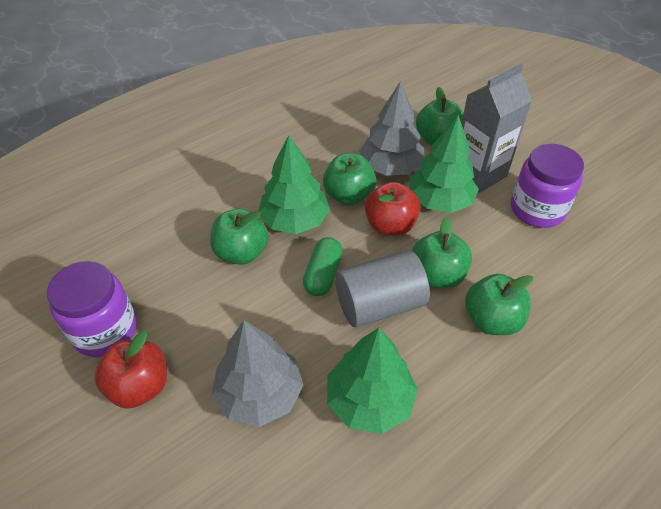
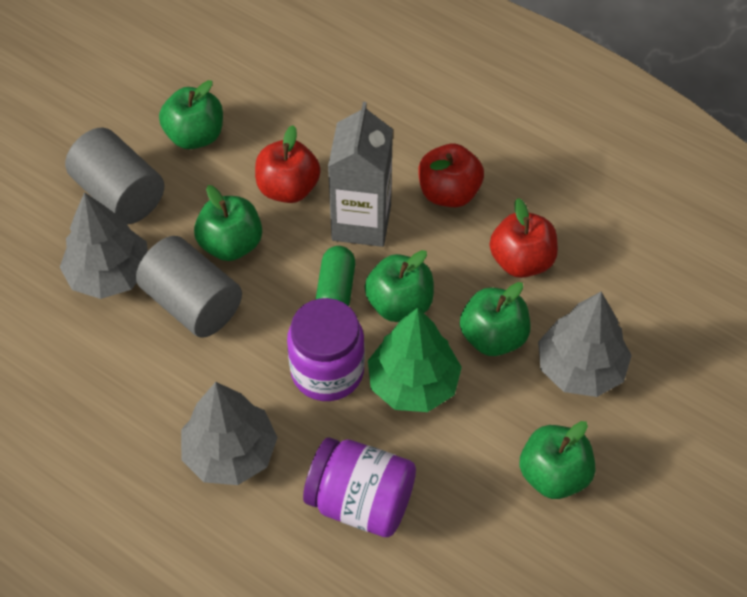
green tree: [258,135,330,234] [328,328,418,434] [409,115,479,213] = 3 -> [368,308,462,412] = 1
grey cylinder: [335,250,430,328] = 1 -> [65,128,164,224] [136,236,242,338] = 2
grey tree: [211,320,303,427] [359,81,424,176] = 2 -> [60,192,148,299] [181,382,278,485] [538,292,632,397] = 3
red apple: [94,331,167,409] [365,182,421,236] = 2 -> [255,125,321,203] [418,144,484,207] [490,198,558,278] = 3

